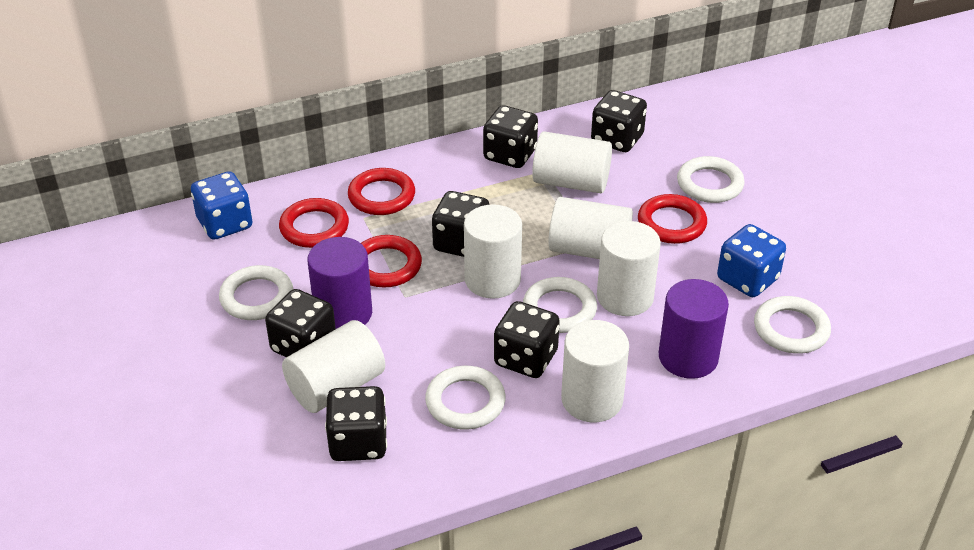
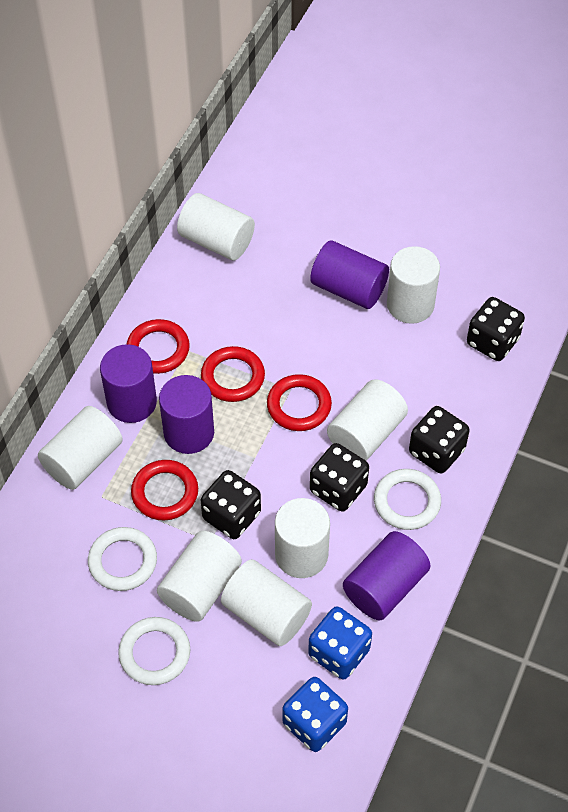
black dice: [265,289,336,357] [325,386,387,461] [432,191,489,257] [483,105,538,168] [494,301,560,378] [591,90,647,152] = 6 -> [201,470,261,539] [310,443,369,512] [409,406,470,474] [467,297,525,361] = 4
purple cylinder: [308,237,372,329] [659,279,729,379] = 2 -> [100,344,157,423] [159,375,214,454] [310,240,389,309] [343,531,431,621] = 4
white cylinder: [282,320,385,413] [464,204,522,299] [532,131,612,193] [548,197,633,259] [561,320,629,422] [597,221,661,316] = 6 -> [38,406,123,490] [157,531,242,622] [177,193,255,261] [221,559,312,646] [275,498,330,578] [327,379,408,461] [387,246,440,324] = 7
white ring: [219,265,293,320] [425,366,506,430] [523,277,597,333] [677,156,745,203] [754,296,831,354] = 5 -> [88,527,157,591] [118,617,190,685] [374,469,441,530] = 3

